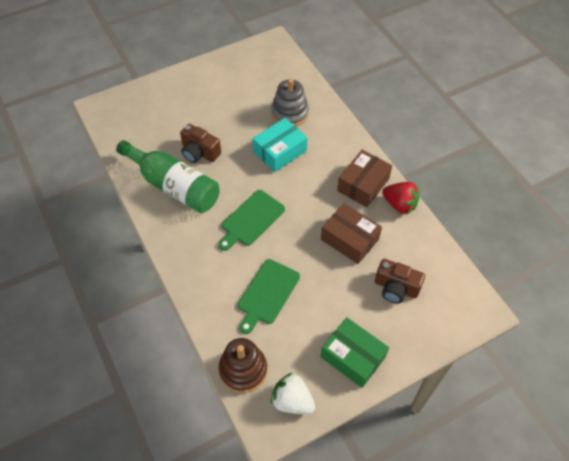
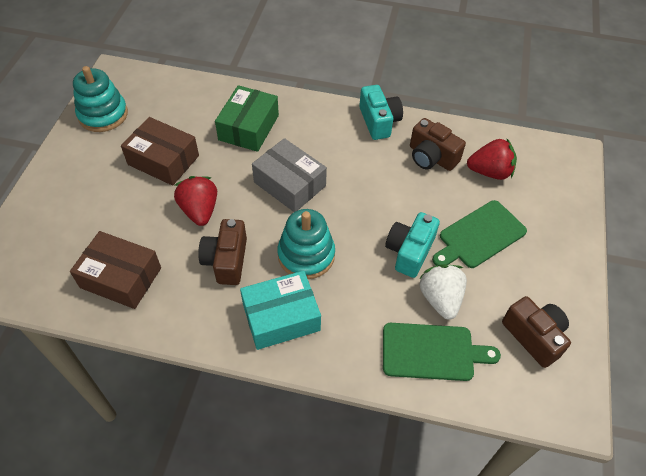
brown camera: [180,124,221,163] [375,259,425,303] = 2 -> [198,219,247,285] [410,118,466,171] [502,296,571,368] = 3
brown stacking toy: [219,338,267,393] = 1 -> none = 0
green bottle: [116,140,220,213] = 1 -> none = 0
grey box: none = 0 -> [252,138,327,212] = 1
grey stacking toy: [271,79,309,126] = 1 -> none = 0
red strawberry: [382,182,420,214] = 1 -> [174,176,217,226] [467,139,517,180] = 2
turquoise camera: none = 0 -> [359,85,403,140] [385,212,440,278] = 2
turquoise stacking toy: none = 0 -> [73,66,128,132] [278,209,335,279] = 2

